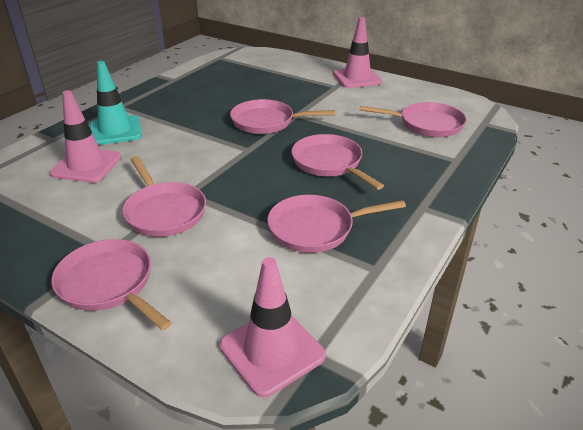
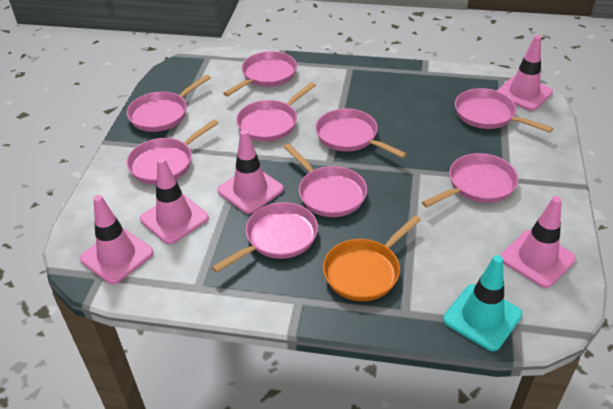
orange pan: none = 0 -> [323,215,421,301] = 1
pink pan: [51,239,172,331] [122,156,206,237] [230,99,335,134] [267,195,406,253] [291,134,384,190] [360,102,467,137] = 6 -> [127,75,211,132] [127,119,219,184] [211,202,318,273] [223,51,297,96] [236,82,316,142] [284,144,367,217] [315,109,407,158] [422,153,518,208] [455,88,553,133] = 9
pink traffic cone: [50,90,121,183] [220,257,326,397] [333,17,382,88] = 3 -> [80,195,153,284] [140,158,209,244] [217,130,284,214] [497,35,553,111] [500,196,576,288] = 5

